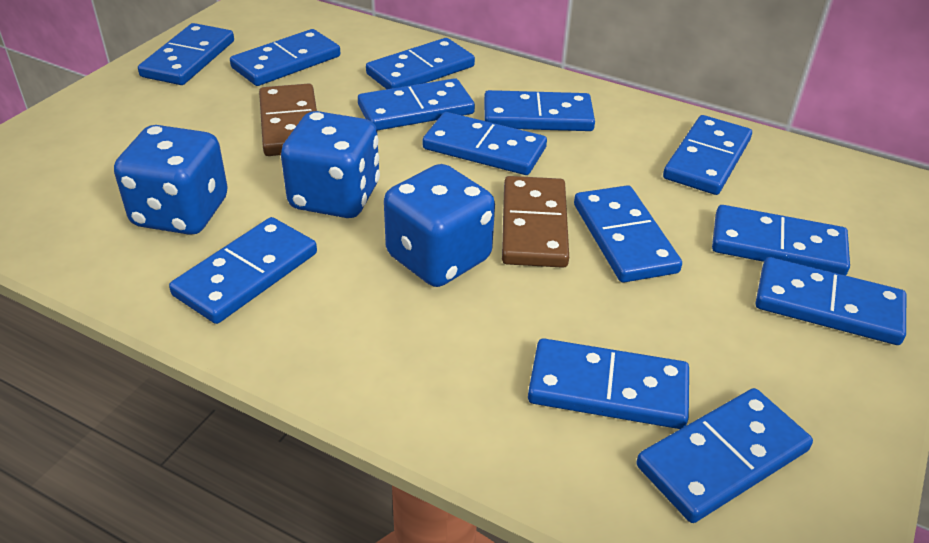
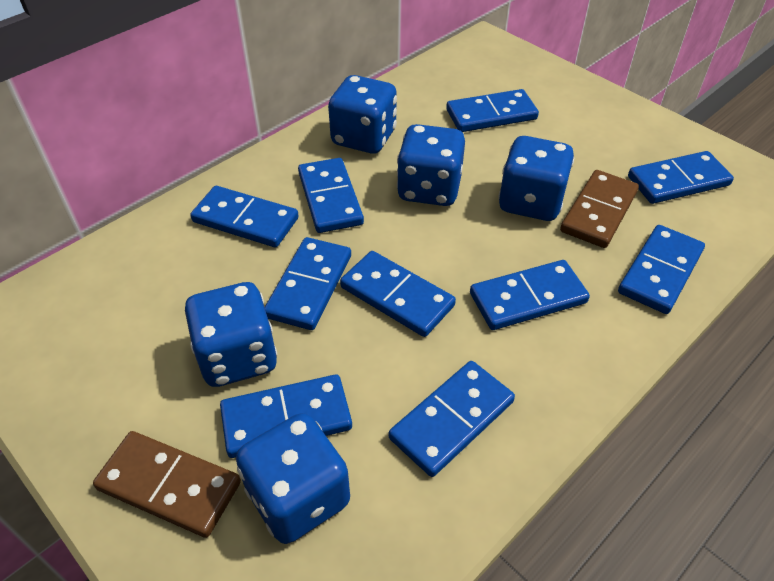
blue dice: [114,125,228,235] [281,111,380,218] [384,164,495,287] = 3 -> [185,282,277,387] [236,413,350,544] [328,75,397,154] [397,124,465,206] [498,136,574,221] = 5
blue domino: [138,23,234,85] [169,217,317,324] [230,29,340,86] [358,78,475,131] [366,38,475,89] [423,112,547,175] [484,90,595,131] [528,338,689,429] [574,185,682,282] [636,388,813,523] [663,115,752,195] [712,205,850,276] [756,257,906,345] = 13 -> [190,186,299,247] [220,374,352,458] [265,237,351,330] [298,158,364,233] [340,251,456,337] [389,361,515,477] [446,89,539,132] [470,260,590,330] [618,225,705,314] [628,151,734,204] = 10

